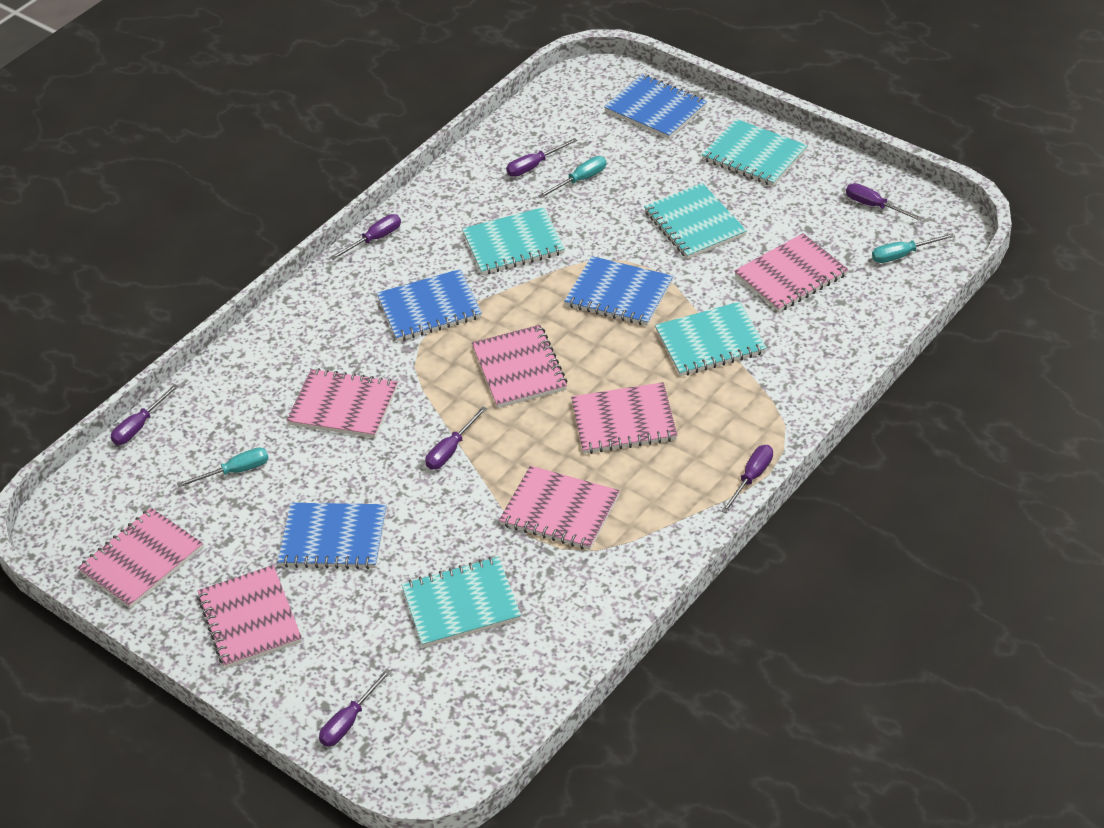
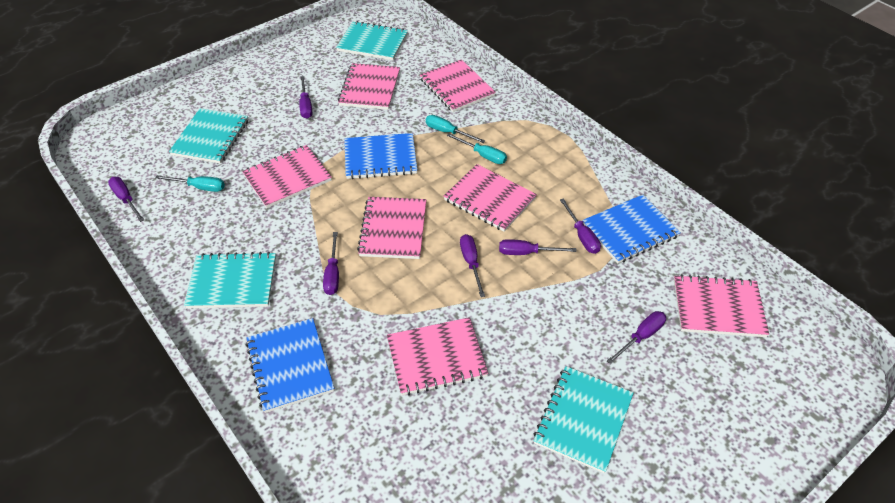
blue notebook: [277,503,387,569] [377,269,482,342] [564,256,673,326] [604,74,707,139] = 4 -> [246,318,334,413] [344,133,417,179] [582,195,681,264] = 3
turquoise notebook: [402,557,521,648] [462,207,565,275] [644,183,747,259] [655,302,767,376] [701,119,808,186] = 5 -> [169,108,248,164] [184,252,276,308] [336,21,408,60] [534,366,634,473] = 4

